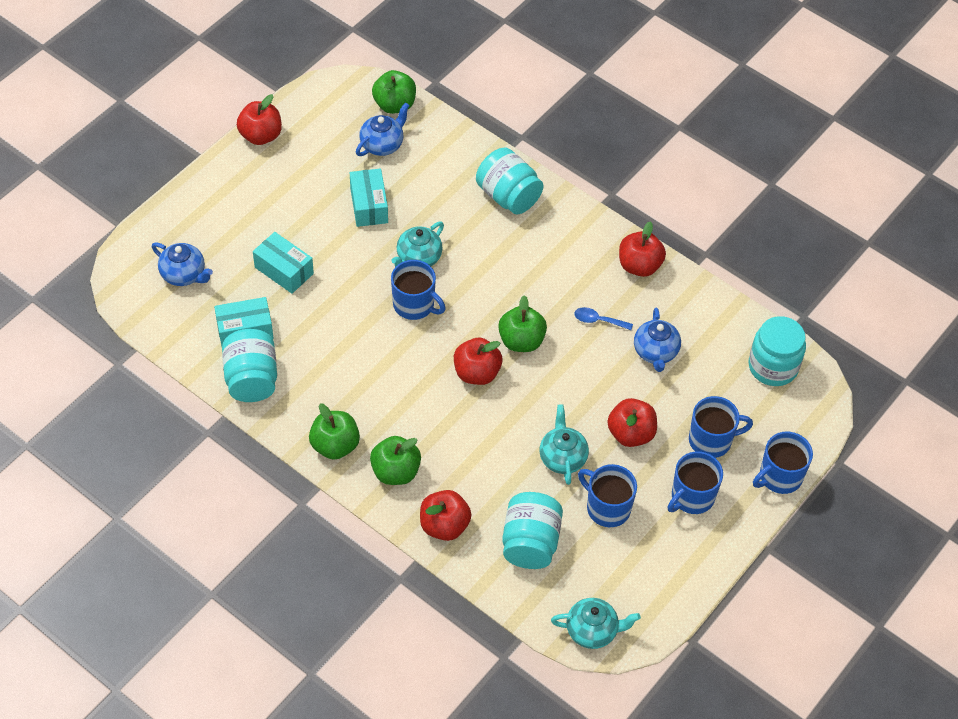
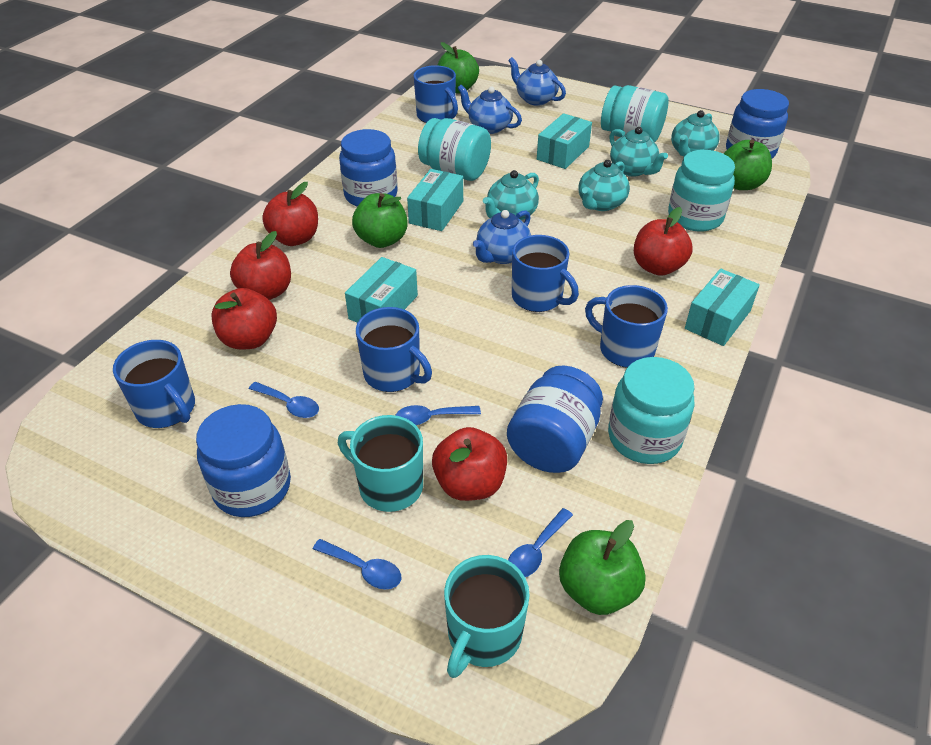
blue jar: none = 0 -> [196,404,291,517] [339,129,398,206] [507,365,603,473] [726,89,789,159] = 4
blue spoon: [574,307,633,330] = 1 -> [249,382,319,418] [313,539,402,589] [396,405,481,425] [508,508,573,577] = 4
turquoise box: [214,297,274,346] [253,232,314,294] [350,168,388,227] = 3 -> [345,257,418,323] [407,169,463,231] [537,113,592,169] [685,269,760,346] = 4
turquoise mug: none = 0 -> [338,415,423,512] [444,555,530,678] = 2
turquoise teapot: [391,222,444,267] [540,404,589,485] [551,598,641,649] = 3 -> [483,170,539,221] [578,160,630,211] [609,127,668,177] [671,110,720,157] = 4

